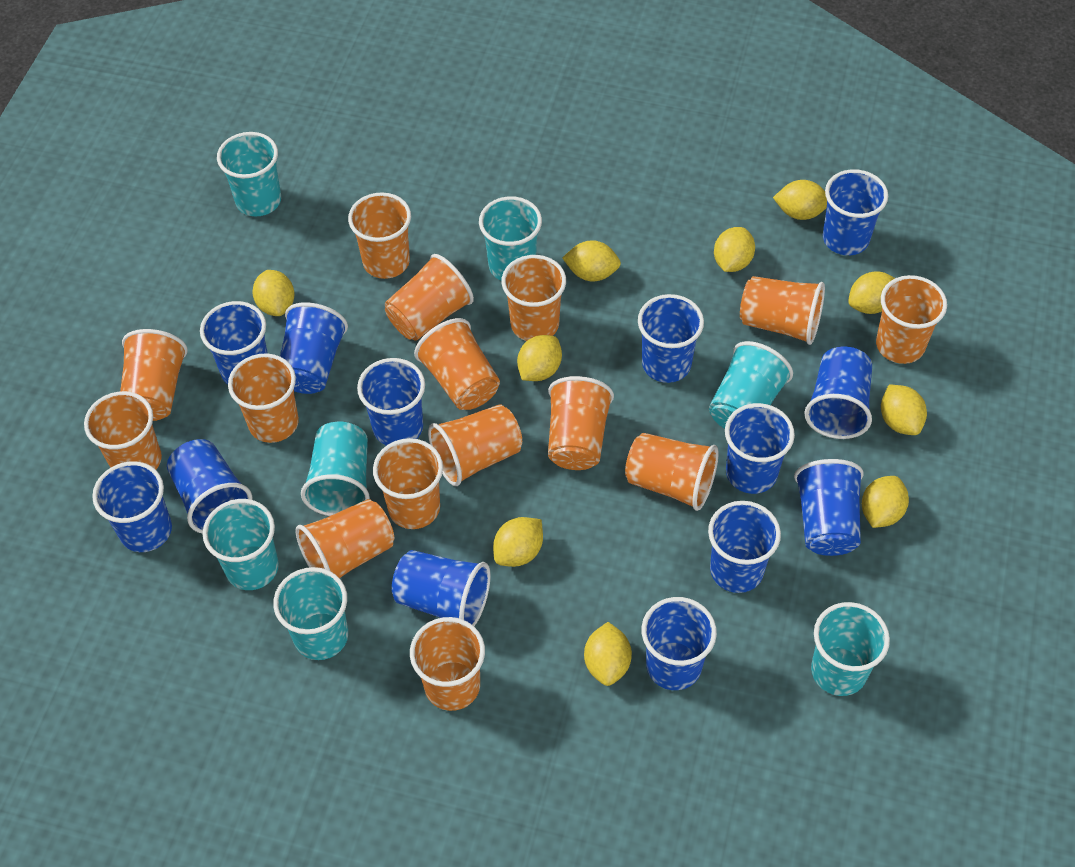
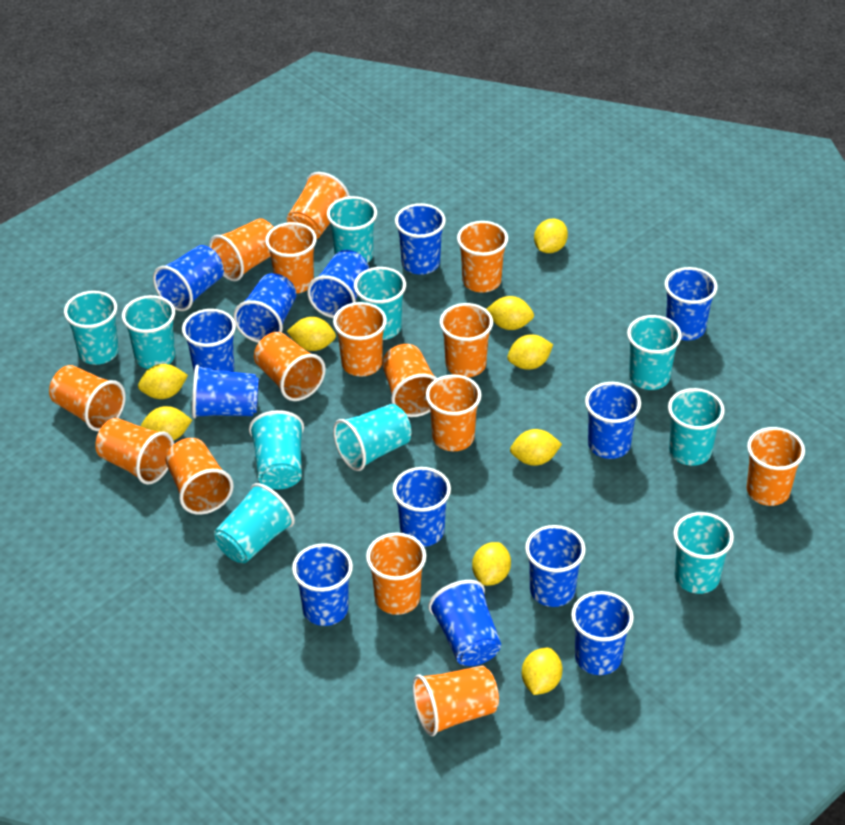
turquoise cup: [203,499,279,590] [217,132,281,216] [273,567,348,660] [301,422,370,516] [479,196,542,281] [709,341,793,429] [811,602,890,696] = 7 -> [64,291,119,365] [122,295,175,369] [214,483,295,563] [249,410,304,489] [327,196,377,263] [333,404,412,471] [354,267,406,340] [627,315,682,390] [668,388,725,466] [673,512,734,594] = 10
yellow lemon: [253,270,294,316] [493,517,543,567] [517,335,562,381] [562,240,621,281] [584,622,632,686] [714,227,755,272] [773,180,827,220] [848,271,895,314] [862,476,909,528] [881,385,927,435] = 10 -> [138,364,188,399] [141,406,192,441] [287,317,336,351] [472,542,511,586] [487,296,534,330] [507,335,553,370] [510,429,562,466] [522,648,563,695] [534,219,568,253] = 9

